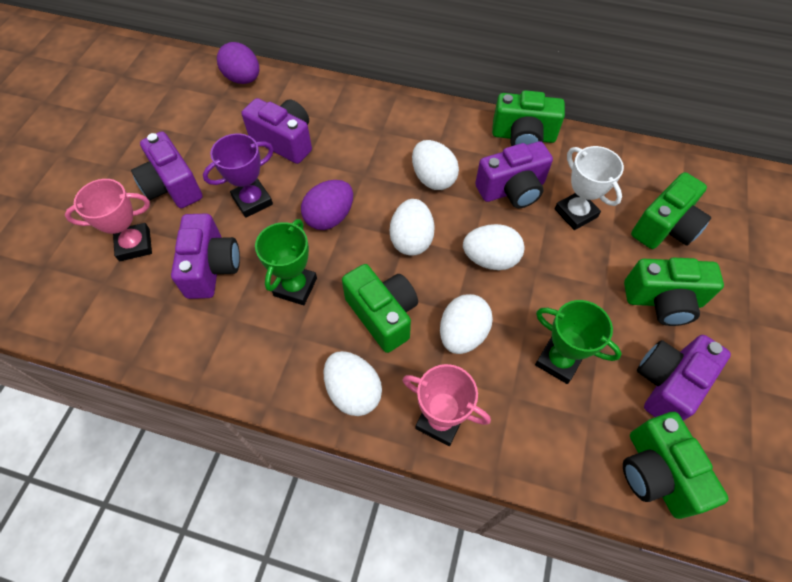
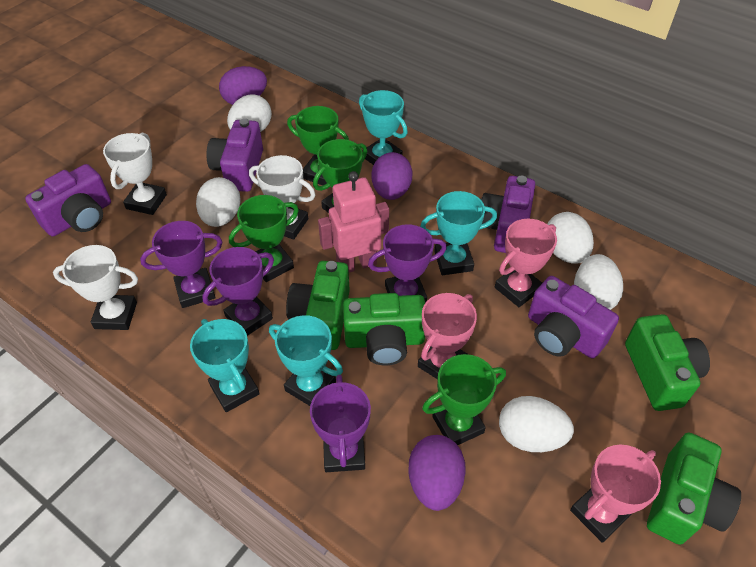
green camera: [342,264,418,353] [492,90,565,146] [623,412,729,519] [624,257,724,326] [631,172,712,249] = 5 -> [286,261,350,350] [343,293,425,365] [625,314,710,411] [647,432,741,545] = 4
green trophy: [255,219,317,305] [535,300,622,384] = 2 -> [229,195,299,282] [287,106,349,185] [313,139,367,213] [422,354,506,445] = 4
pink robot: none = 0 -> [318,171,389,272] = 1
pink trophy: [65,179,152,261] [403,364,491,446] = 2 -> [418,293,477,379] [495,219,557,307] [570,444,661,543] = 3
purple camera: [131,131,203,208] [171,213,240,299] [241,98,312,164] [475,141,553,208] [637,335,731,421] = 5 -> [25,164,111,236] [206,118,263,192] [481,176,535,253] [528,276,619,359] = 4
purple egg: [217,42,259,84] [301,180,353,230] = 2 -> [219,66,267,105] [371,152,413,200] [408,435,466,511] = 3
purple trophy: [203,133,273,218] = 1 -> [140,221,222,308] [202,247,274,336] [310,375,371,472] [368,224,447,303] = 4
turquoise trophy: none = 0 -> [190,319,259,412] [269,315,343,406] [359,90,408,165] [420,191,497,275] = 4
white trophy: [555,146,624,230] = 1 -> [53,245,138,330] [103,133,167,215] [249,155,315,240] = 3

